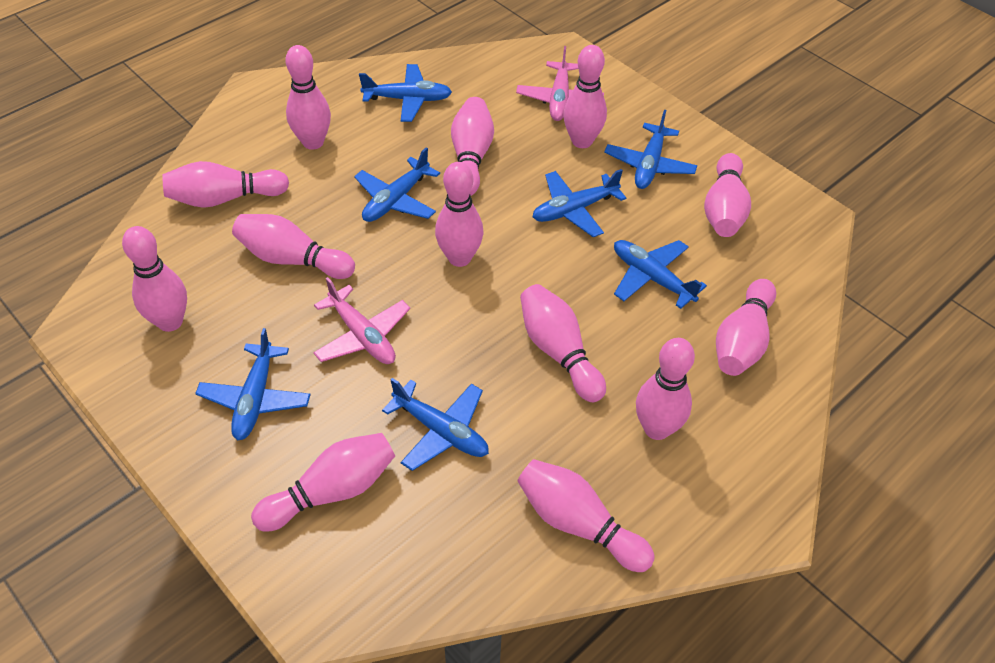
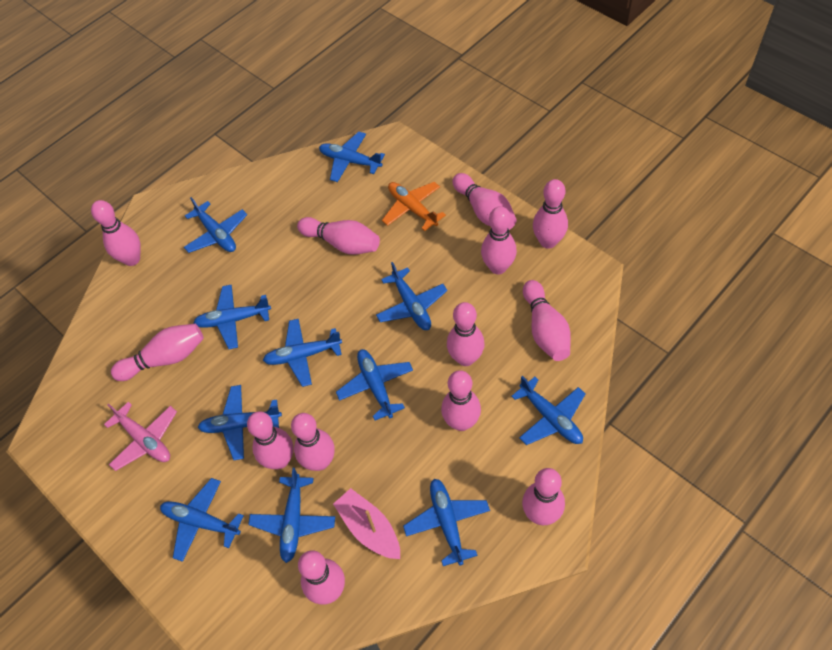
blue plane: [195,328,311,440] [354,147,440,222] [359,64,452,122] [382,378,489,471] [533,169,626,237] [604,110,697,189] [614,240,707,309] = 7 -> [160,478,244,562] [184,197,247,253] [193,285,271,349] [198,385,282,460] [248,468,335,563] [263,319,342,387] [319,132,385,182] [336,349,413,420] [376,262,447,330] [403,479,490,566] [511,376,585,445] = 11
orange plane: none = 0 -> [382,182,446,231] = 1
pink boat: none = 0 -> [333,488,400,559] = 1
pink plane: [313,277,410,364] [516,46,604,121] = 2 -> [104,402,177,471] = 1

